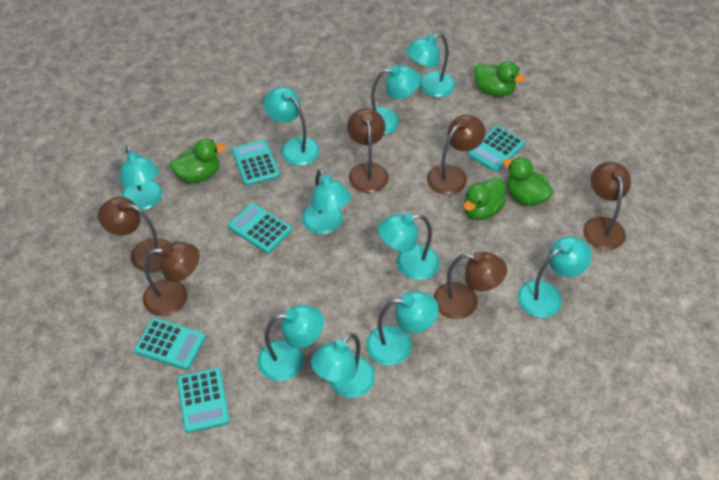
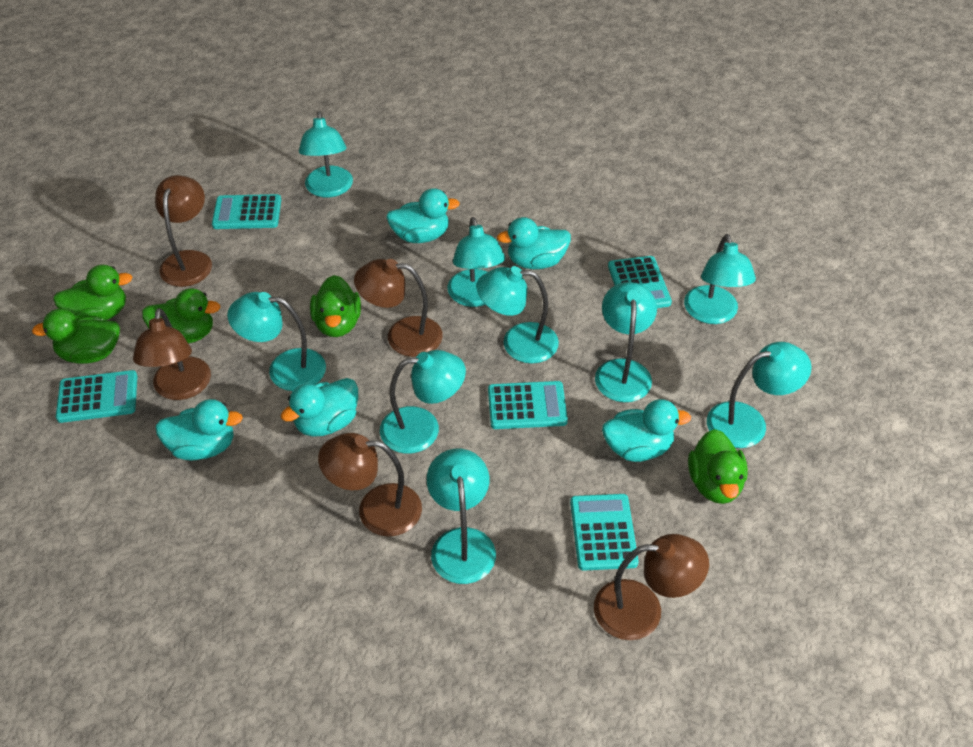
brown lamp: [98,197,170,273] [143,242,200,316] [347,108,389,193] [427,115,486,195] [433,252,507,319] [583,162,631,250] = 6 -> [133,308,211,400] [155,175,212,287] [318,433,422,537] [354,259,443,357] [594,534,709,640] = 5
green duck: [169,139,226,183] [463,178,506,220] [474,61,525,97] [503,157,553,206] = 4 -> [32,309,120,364] [53,265,132,320] [142,288,221,344] [310,275,361,337] [688,429,748,504] = 5
turquoise duck: none = 0 -> [155,399,243,460] [281,378,358,436] [386,188,460,243] [497,217,571,269] [602,399,691,462] = 5
turquoise lamp: [120,146,162,211] [258,305,324,381] [264,87,320,166] [302,169,351,234] [311,333,375,398] [366,291,439,365] [371,65,421,135] [378,213,440,280] [406,33,456,97] [517,236,592,318] = 10 -> [227,292,326,391] [299,111,353,197] [380,350,466,454] [427,449,496,584] [447,217,505,307] [476,266,559,363] [595,282,657,402] [684,234,756,324] [707,342,812,448] = 9

